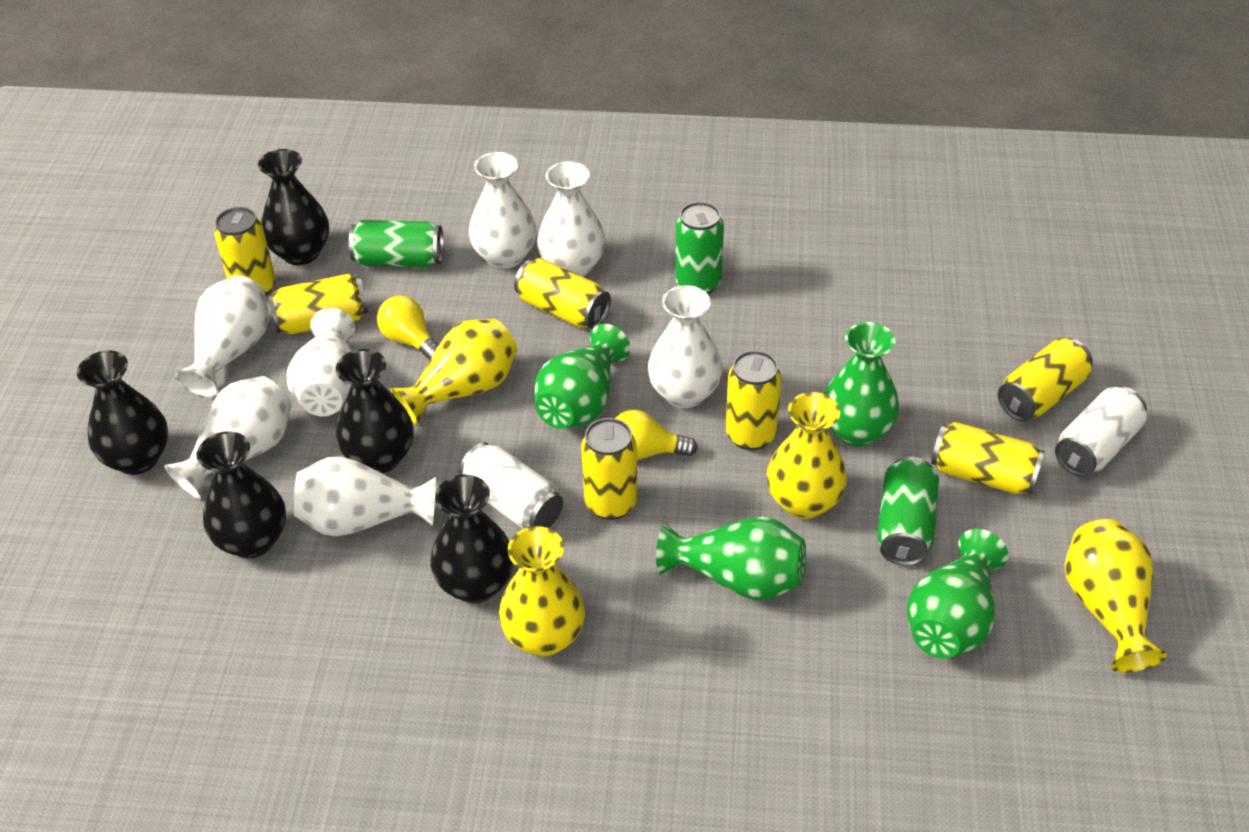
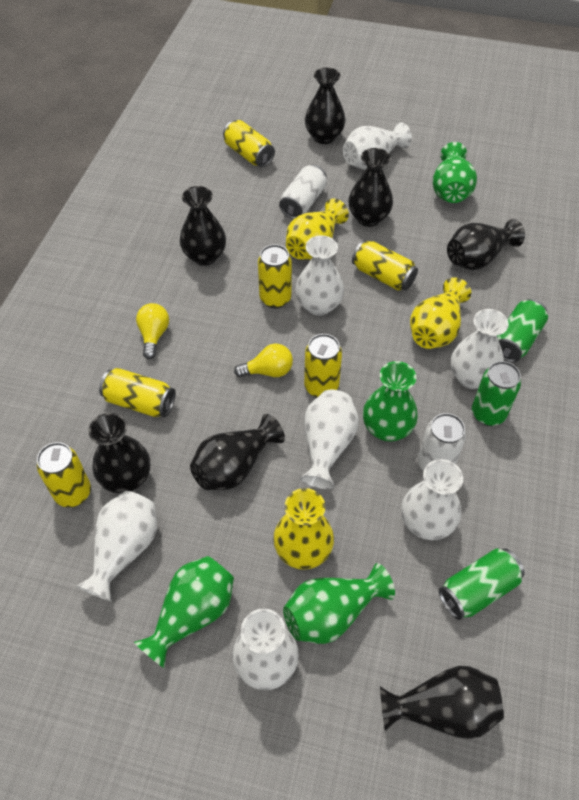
black vase: [77,351,168,475] [196,431,286,558] [258,149,329,265] [336,349,414,473] [430,474,514,603] = 5 -> [89,413,150,493] [180,186,226,266] [190,414,285,490] [305,67,346,144] [348,148,393,227] [380,666,504,739] [447,219,525,270] = 7
yellow can: [214,207,276,297] [268,274,368,334] [514,258,611,329] [581,418,637,520] [726,350,782,451] [931,422,1045,494] [998,338,1093,421] = 7 -> [37,442,91,507] [99,368,176,417] [223,120,275,167] [258,244,292,308] [304,334,342,398] [352,240,418,291] = 6
yellow vase: [390,319,518,426] [499,526,585,656] [767,392,847,519] [1065,519,1167,673] = 4 -> [273,488,334,570] [286,198,349,260] [410,277,471,349] = 3

